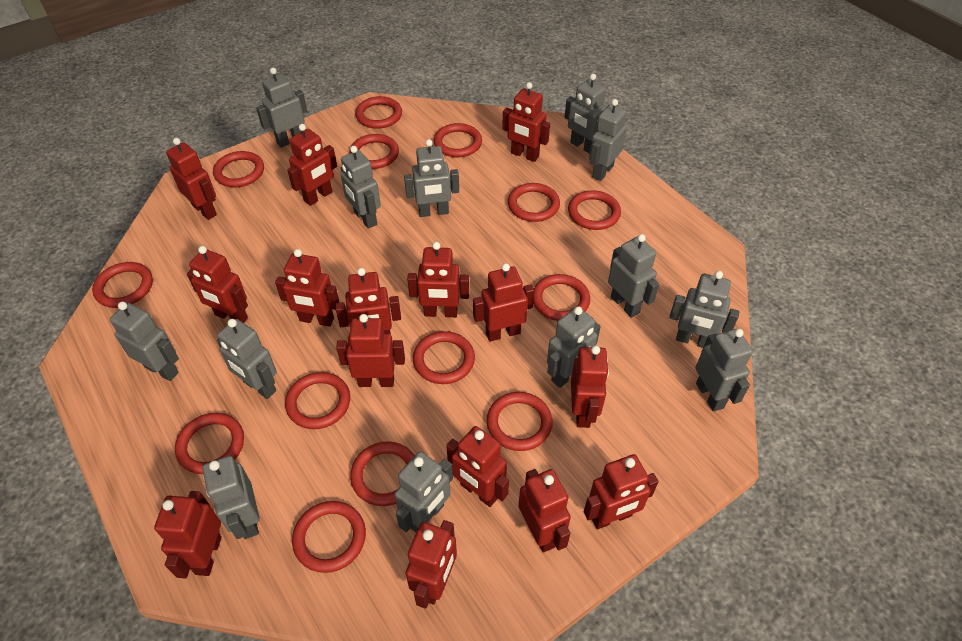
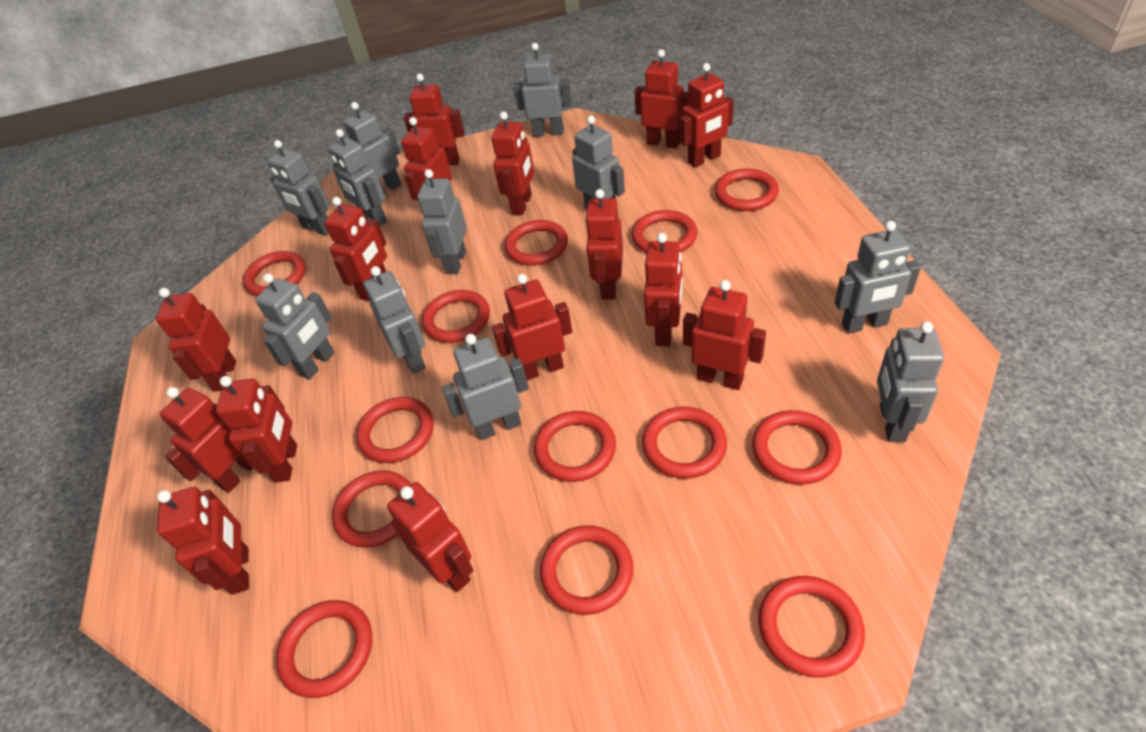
grey robot: [110,302,179,381] [202,456,260,539] [217,319,277,399] [256,68,307,148] [341,146,381,229] [394,451,453,532] [404,139,459,217] [547,306,601,388] [564,74,606,154] [589,99,627,181] [608,234,659,318] [669,271,740,348] [695,329,753,412] = 13 -> [255,273,334,379] [267,140,329,236] [328,129,387,226] [343,102,401,194] [363,266,426,374] [417,169,467,274] [442,334,529,440] [514,43,572,137] [572,116,625,208] [835,221,921,334] [877,321,944,442] = 11
red ring: [92,262,153,308] [175,413,244,474] [213,151,264,187] [285,372,350,429] [292,501,366,573] [350,134,399,169] [350,441,415,506] [355,96,402,129] [413,331,475,384] [434,123,482,157] [487,392,553,451] [508,183,560,222] [533,274,590,321] [568,190,621,230] = 14 -> [243,251,306,296] [276,600,372,698] [332,470,411,548] [356,397,434,463] [422,290,490,343] [504,220,568,266] [534,411,616,482] [540,525,633,615] [632,210,697,253] [642,407,727,479] [715,168,779,211] [752,410,842,485] [758,576,865,678] = 13

